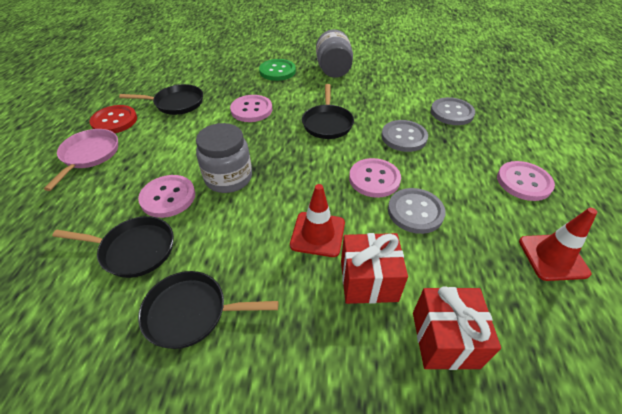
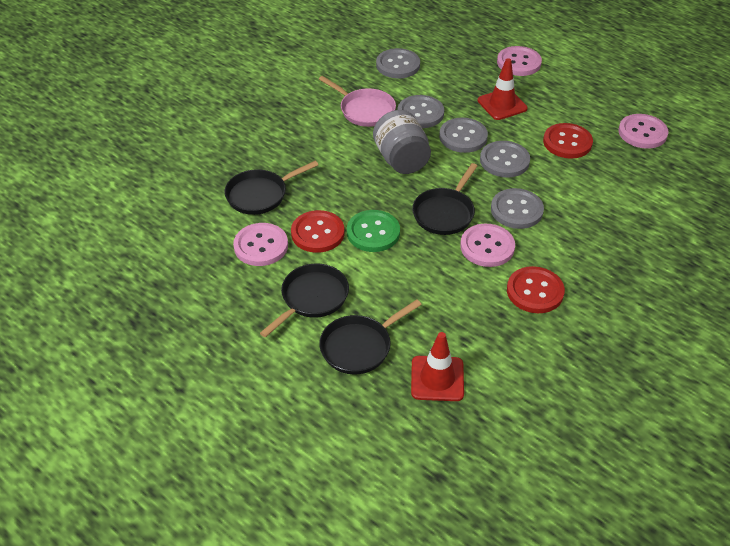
grey button: [381,120,428,152] [388,188,446,234] [431,97,475,125] = 3 -> [376,48,420,78] [397,95,444,128] [439,118,488,153] [480,141,530,178] [491,188,544,229] = 5
grey jar: [196,123,252,193] [316,30,353,78] = 2 -> [373,110,431,174] = 1
red button: [90,105,137,133] = 1 -> [291,210,344,253] [507,266,565,313] [543,123,593,159] = 3
red gift: [341,233,408,304] [413,286,501,370] = 2 -> none = 0

